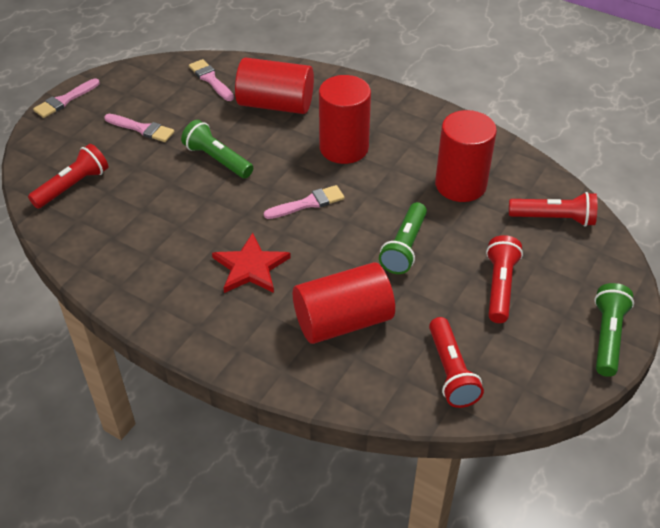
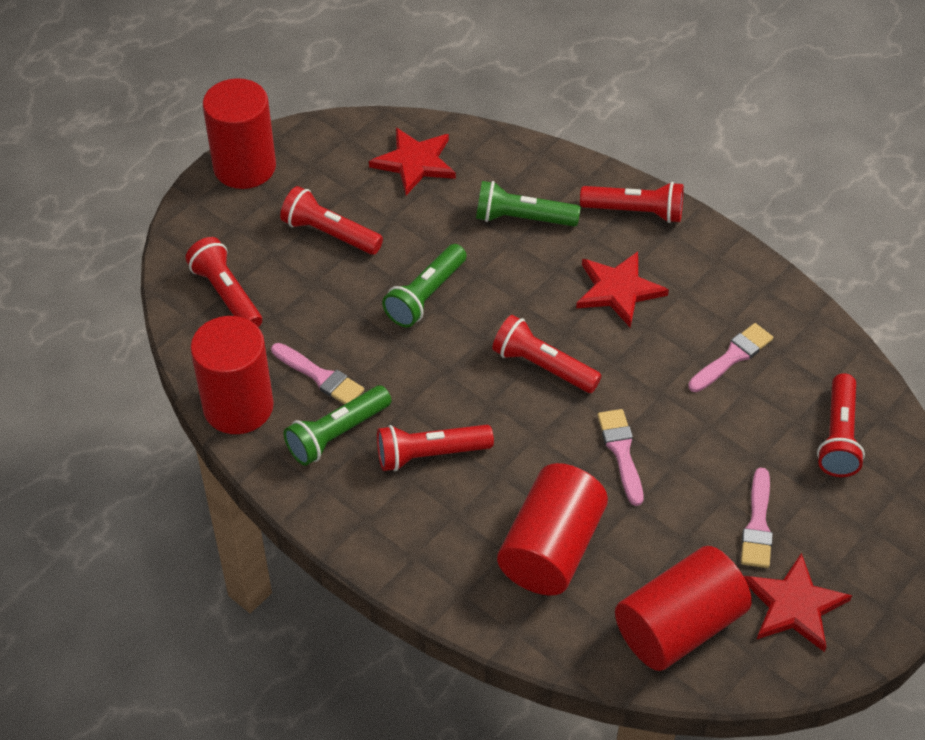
red flashlight: [28,144,108,209] [429,317,484,408] [486,235,523,323] [509,192,597,227] = 4 -> [185,237,262,327] [280,186,383,255] [377,425,494,471] [492,315,602,393] [580,182,684,223] [817,373,865,477] = 6
red star: [212,233,291,293] = 1 -> [369,128,456,195] [576,252,669,328] [744,553,852,652] = 3

